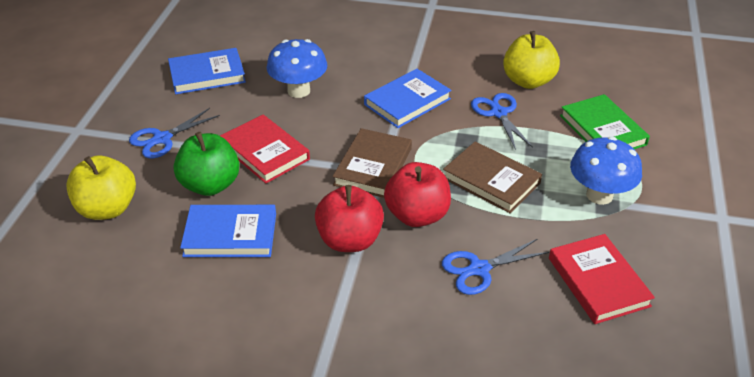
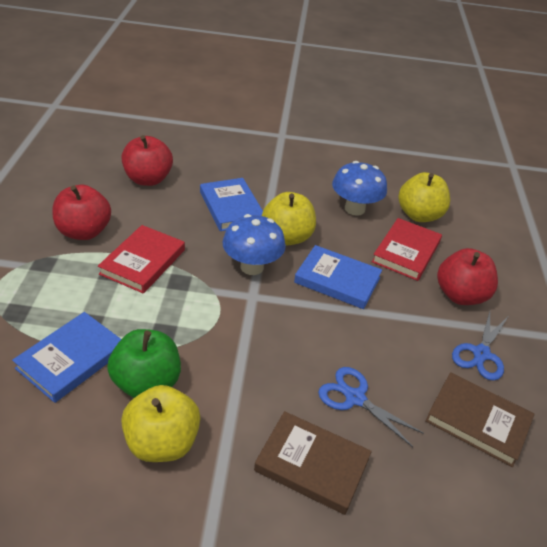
blue scissors: [129,108,220,158] [442,239,549,295] [471,93,533,150] = 3 -> [318,367,424,447] [452,311,508,381] = 2
green book: [560,94,650,149] = 1 -> none = 0
red apple: [315,185,384,252] [384,162,451,227] = 2 -> [53,185,111,240] [121,135,173,186] [437,248,498,305] = 3
yellow apple: [66,156,136,220] [503,31,560,89] = 2 -> [121,385,201,462] [262,192,316,245] [398,172,450,222] = 3

